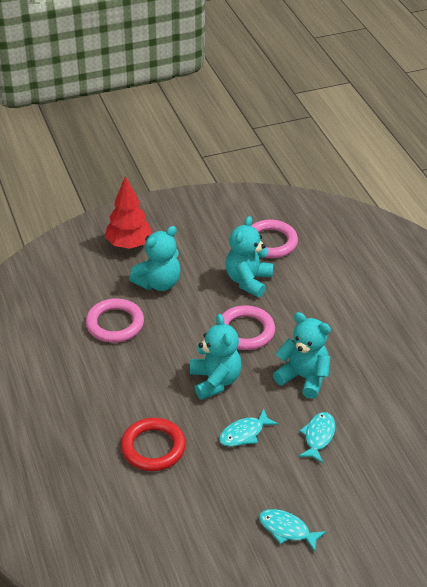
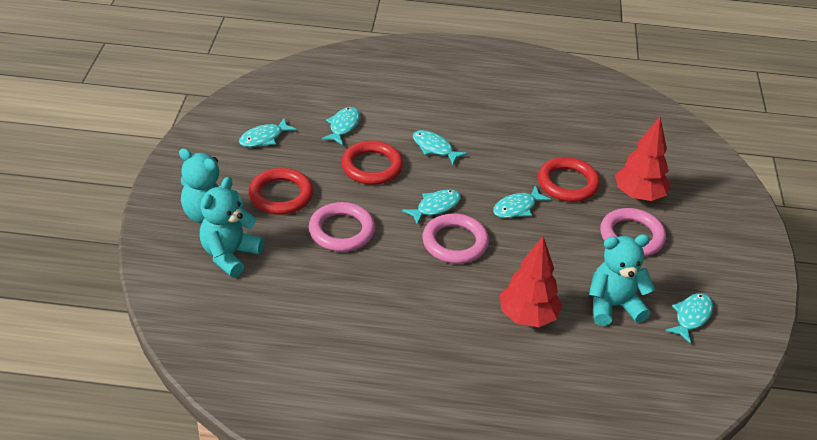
red ring: [121,418,186,471] = 1 -> [249,168,313,215] [341,141,403,185] [538,157,600,202] = 3
red tree: [105,176,152,249] = 1 -> [500,236,562,327] [615,117,671,201] = 2
turquoise fish: [219,409,278,447] [259,509,326,552] [299,412,335,463] = 3 -> [239,118,297,147] [321,107,360,145] [402,189,461,225] [413,130,468,164] [493,186,551,218] [665,293,713,344] = 6
turquoise teddy bear: [129,226,181,291] [190,314,242,400] [226,216,273,297] [273,312,331,399] = 4 -> [179,148,243,224] [200,177,264,277] [589,234,655,326] = 3

